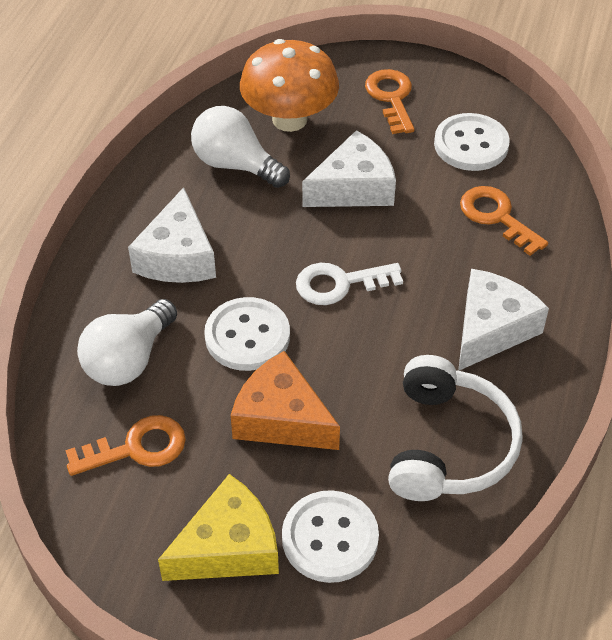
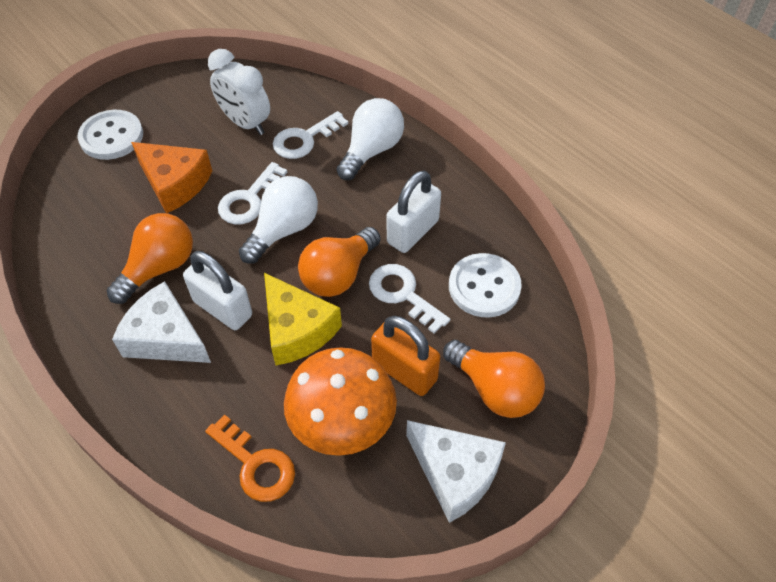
orange key: [65,415,186,476] [365,69,415,134] [460,186,548,256] = 3 -> [205,414,295,502] = 1
orange light bulb: none = 0 -> [107,213,193,304] [298,227,381,297] [443,340,545,418] = 3
orange padlock: none = 0 -> [371,316,440,396] = 1
white button: [204,297,290,371] [282,490,379,583] [434,113,510,171] = 3 -> [78,110,143,160] [449,253,522,317] = 2
white cheese: [128,187,216,283] [302,130,396,207] [458,269,549,371] = 3 -> [112,281,211,363] [406,420,506,523] = 2
white clock: none = 0 -> [208,49,270,135] = 1
white headphones: [388,355,523,501] = 1 -> none = 0
white key: [296,263,403,305] = 1 -> [218,162,287,225] [273,111,348,159] [369,264,450,334] = 3
white padlock: none = 0 -> [183,251,252,330] [387,171,441,253] = 2

